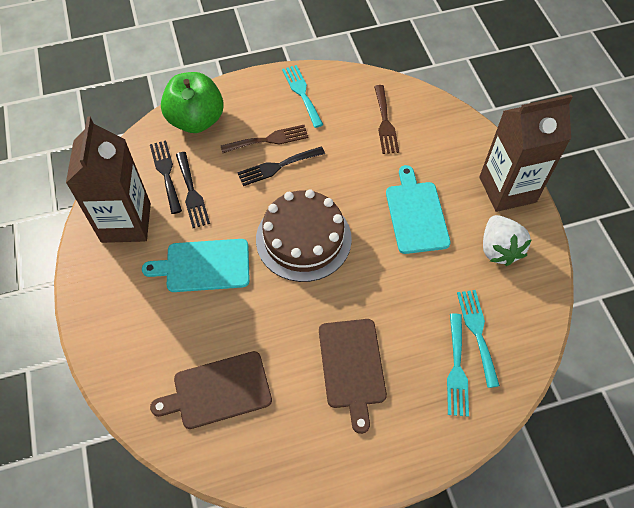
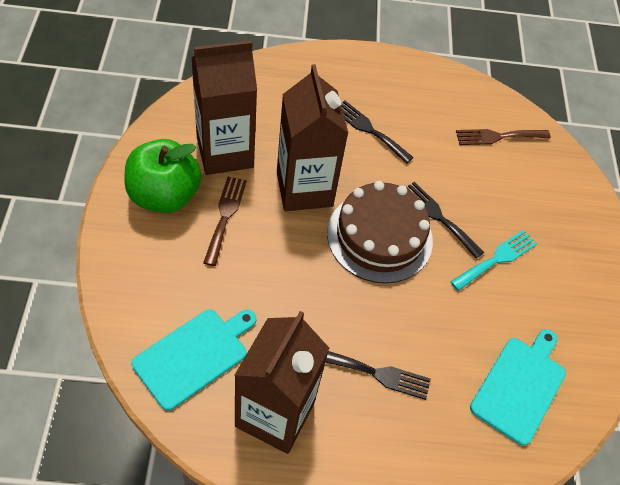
brown carton: [66,117,151,243] [479,95,572,212] = 2 -> [191,40,257,175] [234,311,329,454] [277,64,348,211] = 3
brown cutting board: [150,351,272,429] [319,319,387,434] = 2 -> none = 0
turquoise fork: [282,65,324,128] [447,313,469,417] [457,290,500,388] = 3 -> [450,230,538,291] = 1
white strawberry: [483,215,531,266] = 1 -> none = 0

